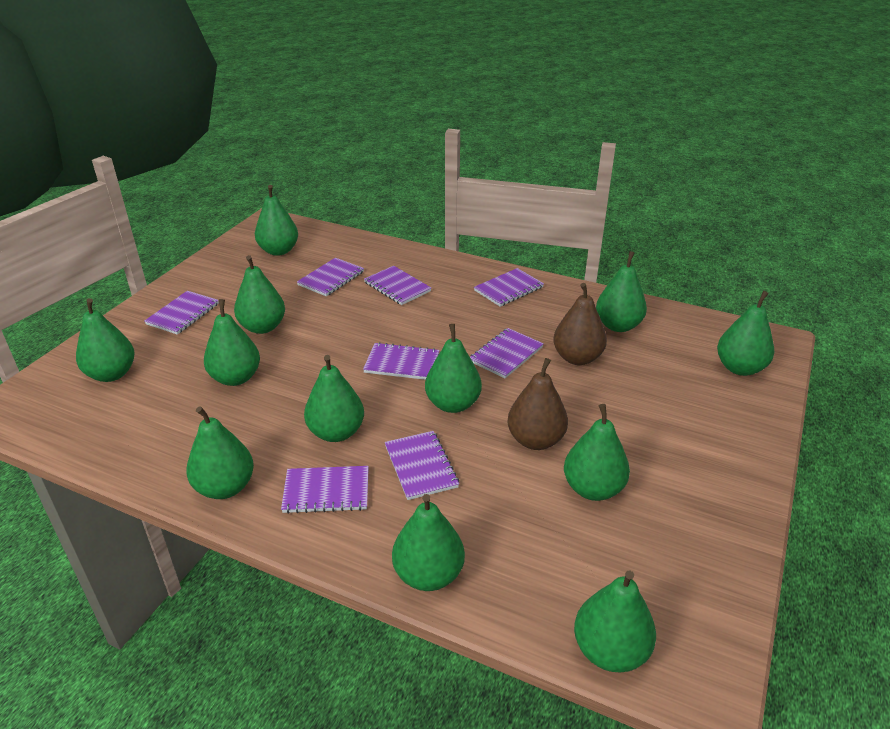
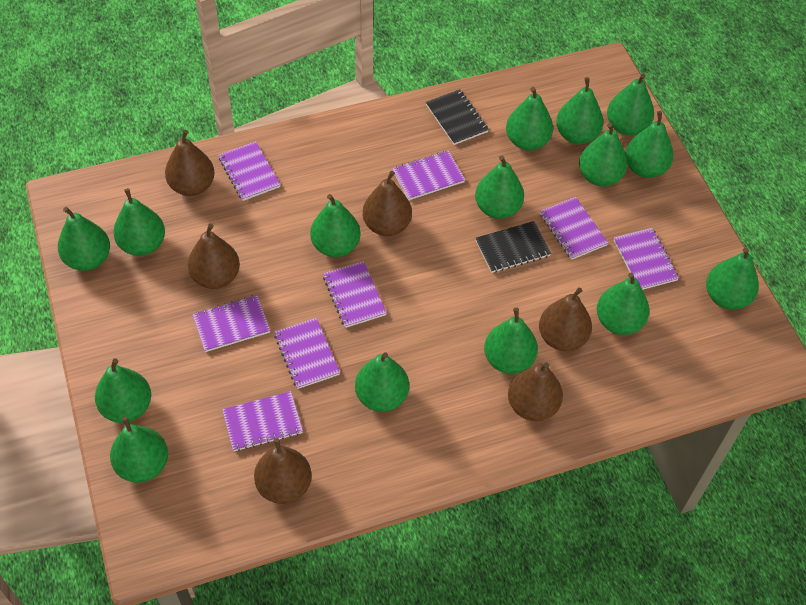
black notebook: none = 0 -> [426,89,489,145] [475,221,551,273] = 2
brown pear: [507,358,568,450] [553,283,607,365] = 2 -> [165,130,215,196] [188,224,240,289] [254,438,312,504] [363,171,412,236] [508,362,563,421] [539,288,592,351] = 6
green pear: [76,298,135,382] [186,406,254,499] [204,299,260,386] [234,255,285,334] [255,185,298,256] [304,355,364,442] [392,494,465,591] [425,324,482,413] [564,404,630,501] [574,571,656,672] [596,251,647,332] [717,291,774,376] = 12 -> [58,207,110,271] [95,358,151,423] [110,417,168,483] [113,188,165,256] [310,194,361,257] [355,352,409,412] [475,155,524,219] [484,308,538,374] [506,87,553,150] [556,77,604,144] [579,123,628,186] [597,273,650,335] [607,74,654,136] [625,111,674,178] [706,247,759,310] = 15

